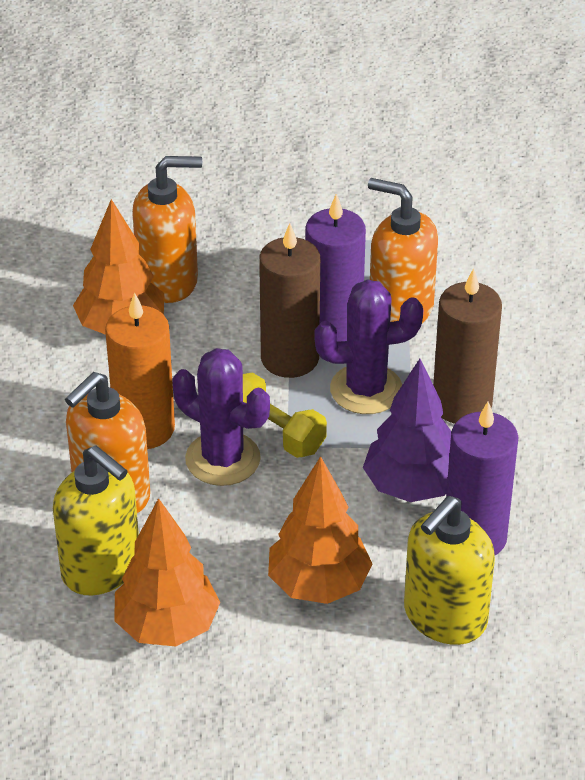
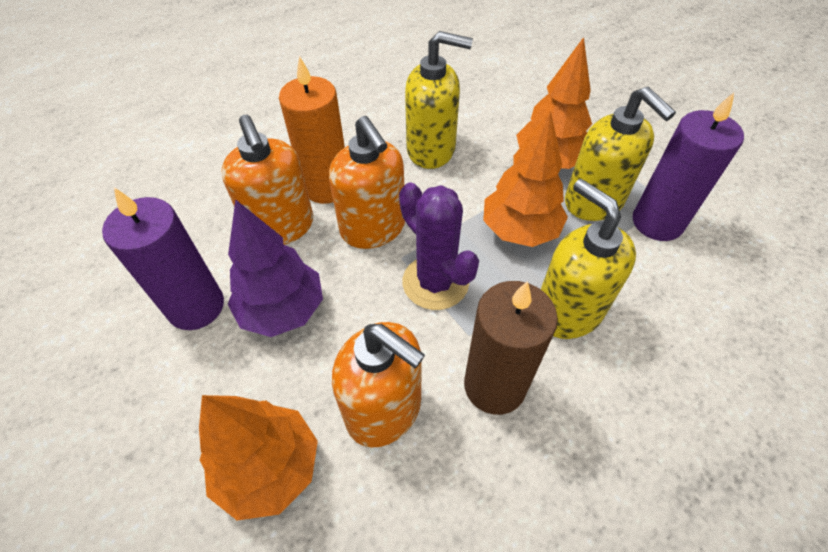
brown candle: [259,223,320,378] [433,268,502,424] = 2 -> [464,281,558,415] = 1
purple cactus: [172,348,270,486] [314,280,423,414] = 2 -> [399,182,479,310] = 1
yellow dumbbell: [243,373,327,458] = 1 -> none = 0
yellow soap dispenser: [53,445,139,595] [404,496,495,645] = 2 -> [405,31,473,169] [541,179,636,339] [565,87,676,221] = 3

